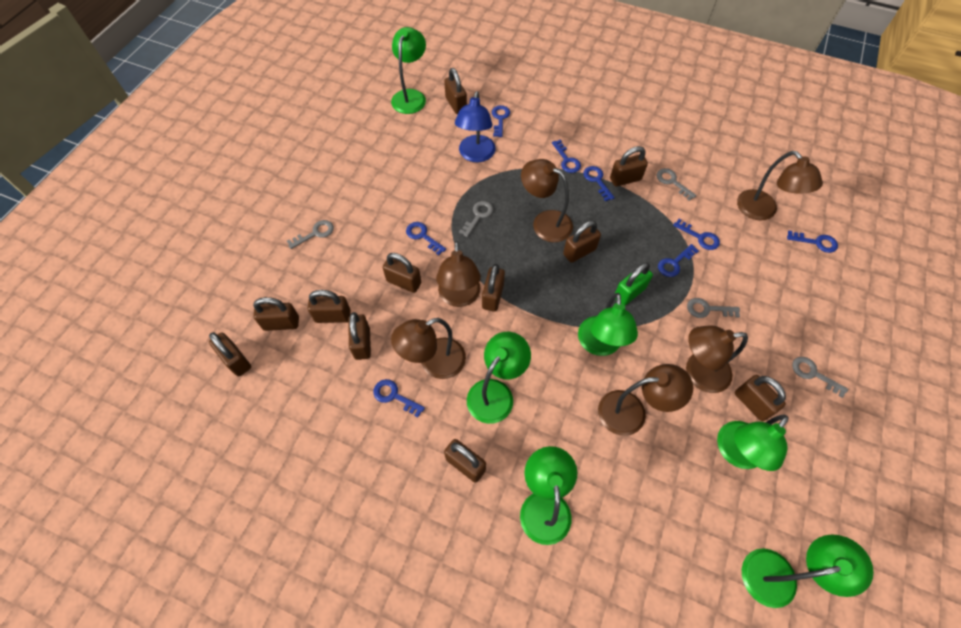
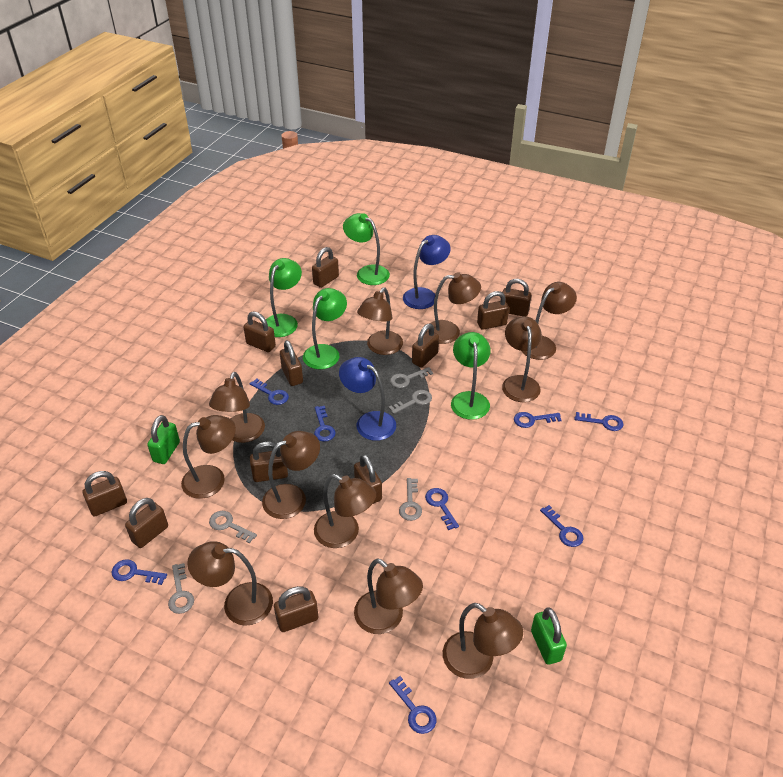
blue lamp: [455,91,495,162] = 1 -> [339,357,396,441] [403,235,451,309] = 2
brown lamp: [391,318,466,379] [436,241,481,307] [521,159,573,242] [598,364,693,436] [686,326,748,393] [737,151,823,220] = 6 -> [181,415,236,499] [187,541,273,626] [209,372,265,443] [262,431,320,519] [314,474,376,548] [354,558,423,634] [357,288,403,355] [426,272,481,344] [443,603,523,679] [502,316,542,402] [522,282,577,360] = 11
green lamp: [391,27,426,114] [467,332,531,424] [520,446,577,545] [578,293,638,356] [717,415,788,471] [742,534,874,608] = 6 -> [266,258,302,337] [303,288,347,369] [343,213,390,285] [451,332,491,420] = 4
green padlock: [615,262,653,305] = 1 -> [147,415,180,464] [531,607,567,665] = 2

